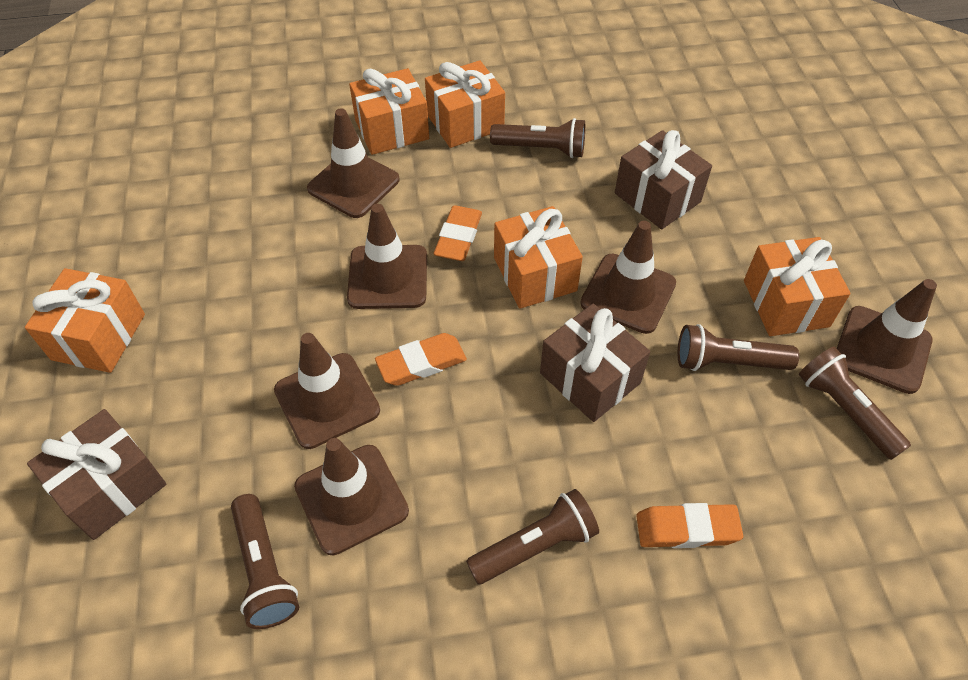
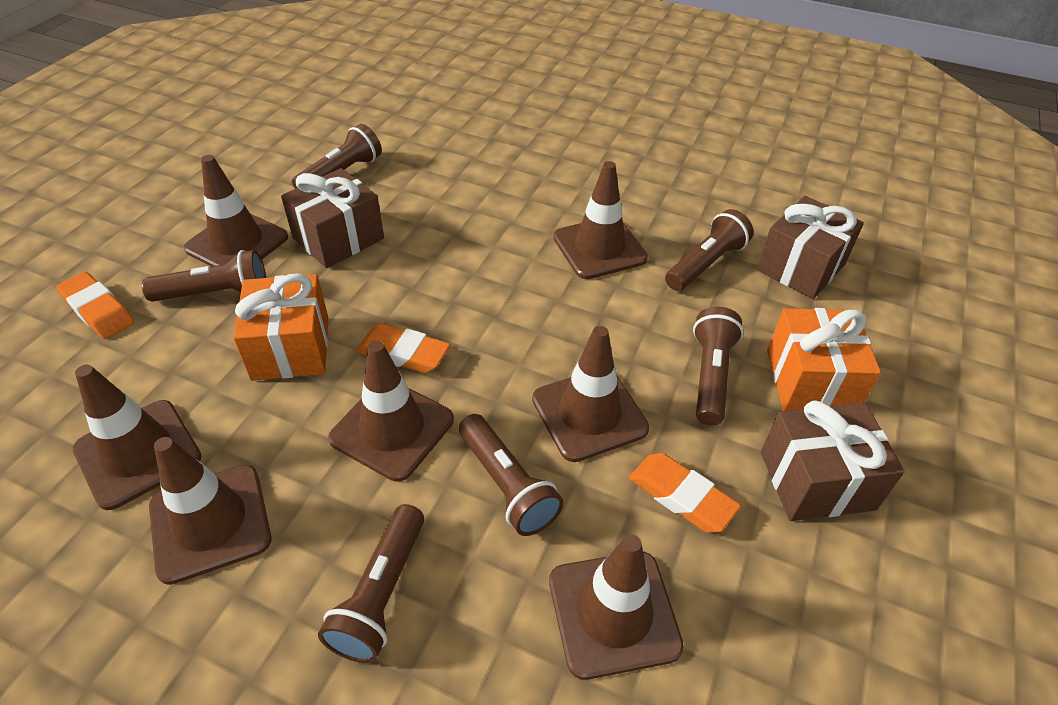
brown flashlight: [231,494,299,629] [466,489,599,584] [490,118,585,158] [678,324,799,371] [799,347,911,460] = 5 -> [142,250,266,302] [292,124,382,189] [318,504,424,663] [459,414,564,536] [665,209,753,291] [693,307,744,425] = 6
brown traffic cone: [274,333,380,449] [294,438,409,555] [307,108,400,218] [347,204,427,309] [580,221,676,334] [837,279,937,394] = 6 -> [73,365,201,510] [149,437,271,585] [184,155,288,266] [328,341,454,482] [532,326,649,462] [549,534,684,680] [553,161,648,279] = 7
orange gift: [25,268,145,373] [349,68,429,155] [425,60,505,148] [494,206,583,309] [744,237,851,336] = 5 -> [233,273,328,381] [767,308,881,411] = 2

